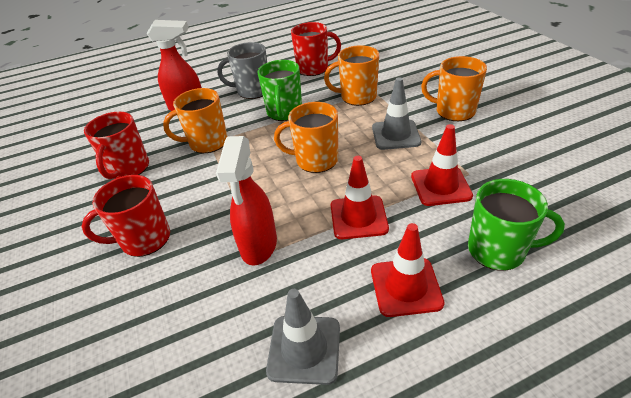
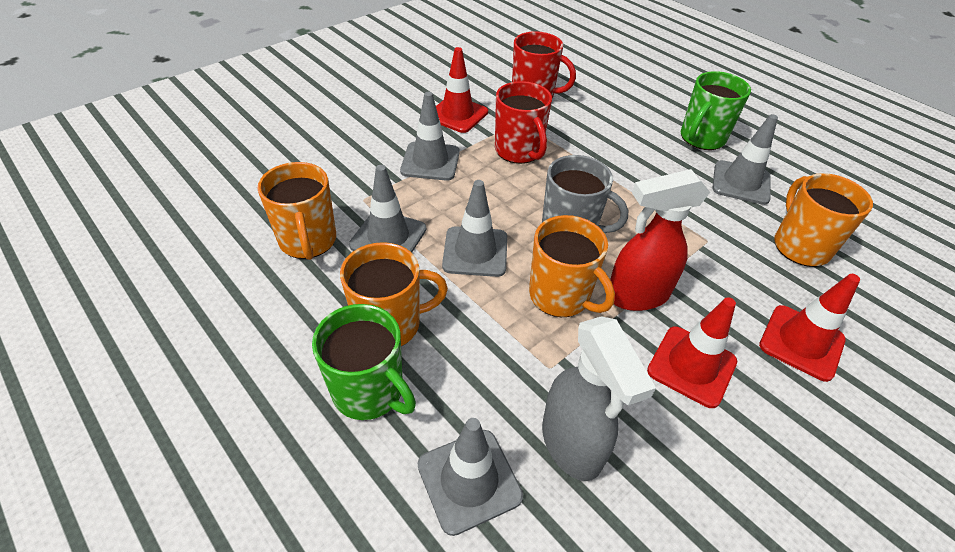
grey spray bottle: none = 0 -> [542,316,656,481] = 1
grey traffic cone: [266,289,340,385] [372,77,421,150] = 2 -> [349,165,426,252] [400,92,460,181] [418,418,523,536] [442,180,507,277] [712,114,778,205] = 5
red mug: [82,175,170,257] [84,112,149,179] [291,22,341,76] = 3 -> [495,81,552,164] [512,31,576,98] = 2
red spray bottle: [146,20,202,111] [216,136,277,266] = 2 -> [610,169,710,311] = 1

